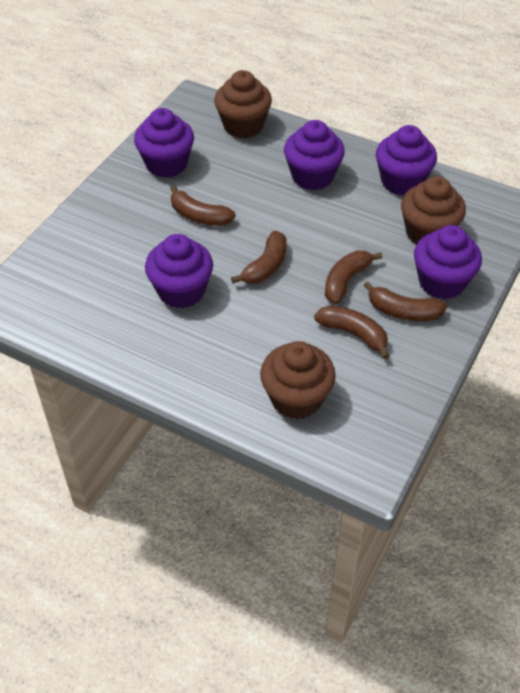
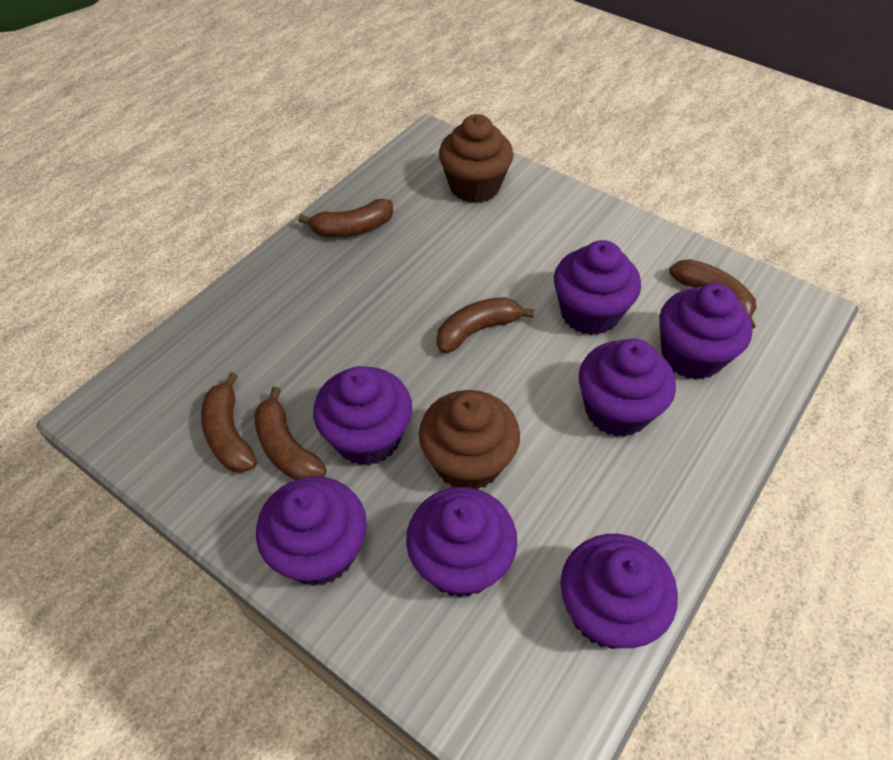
brown cupcake: [214,70,272,138] [260,341,336,419] [401,176,466,245] = 3 -> [419,390,520,489] [439,114,513,203] = 2
purple cupcake: [134,108,194,178] [145,234,213,308] [284,120,345,190] [376,125,437,195] [414,225,482,299] = 5 -> [256,476,367,586] [313,366,412,466] [406,487,517,598] [554,240,641,335] [560,534,678,649] [579,338,676,437] [659,283,753,380] = 7

